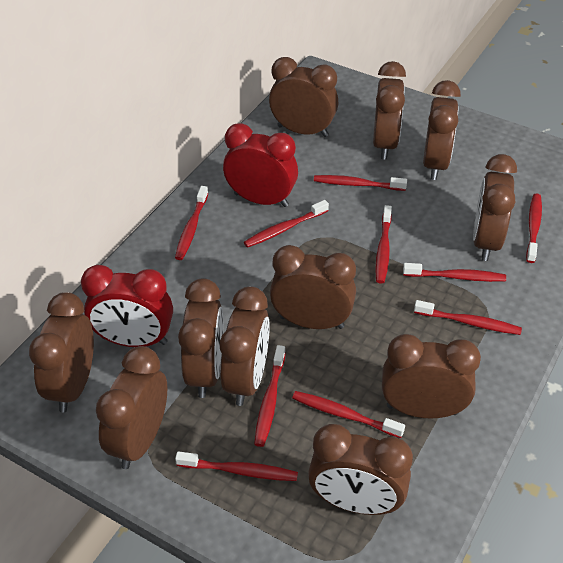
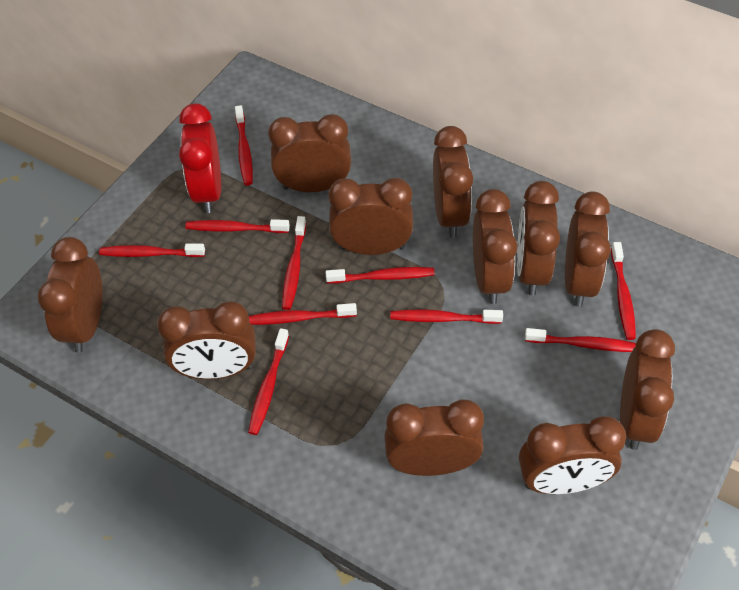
red clock: [81,265,173,347] [223,123,298,207] = 2 -> [179,103,221,213] = 1

